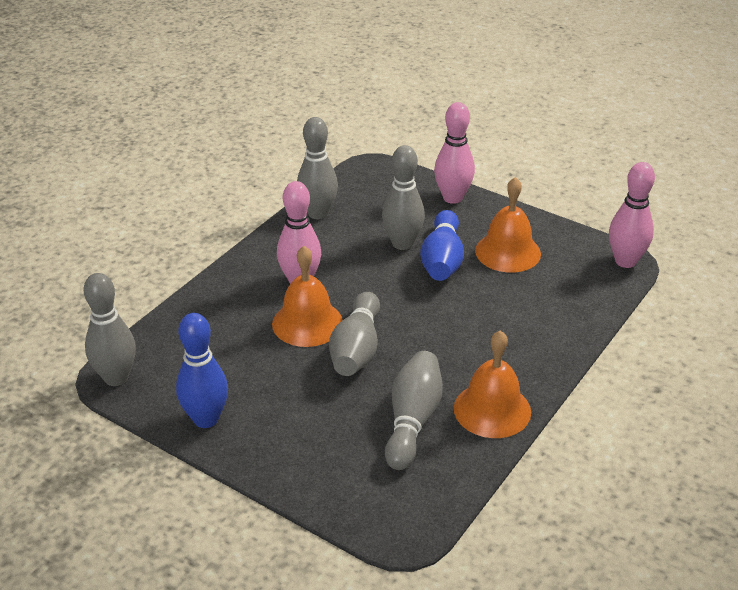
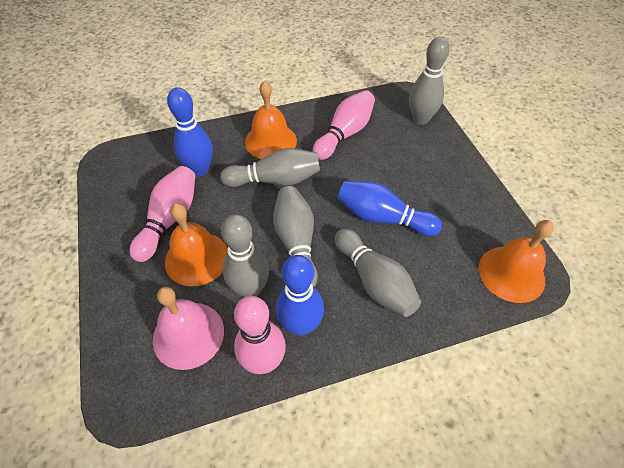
blue bowling pin: [176,313,228,428] [420,210,464,281] = 2 -> [167,87,213,176] [276,255,324,336] [337,181,442,236] = 3
pink bell: none = 0 -> [153,287,224,370] = 1

